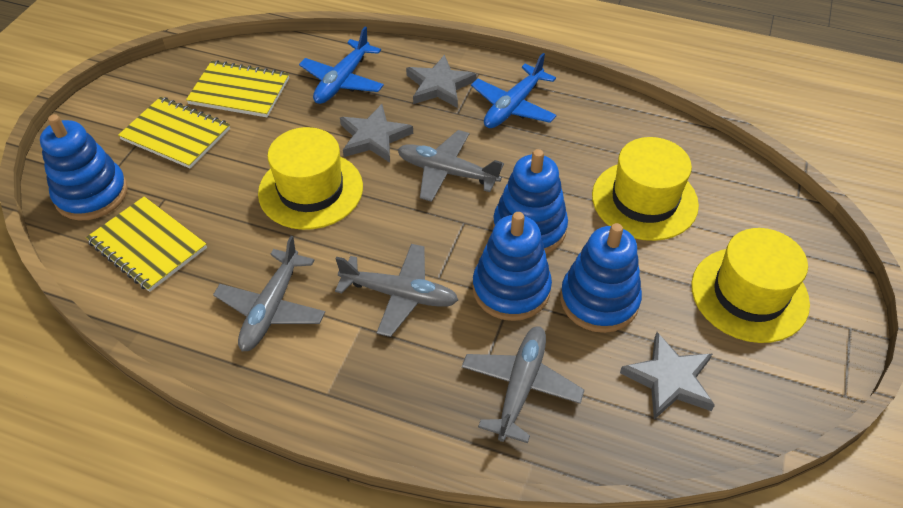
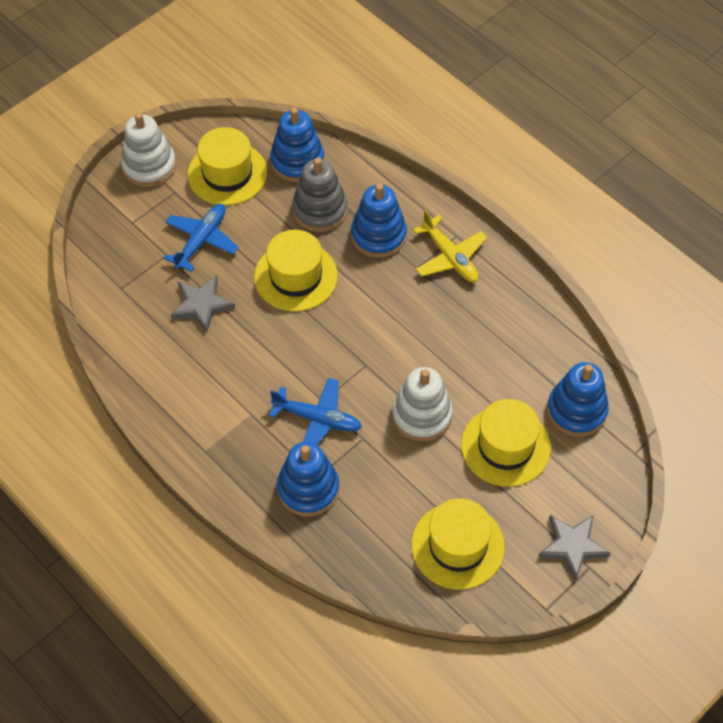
grey plane: [213,236,325,352] [335,244,458,337] [397,130,504,202] [462,326,584,443] = 4 -> none = 0
grey stacking toy: none = 0 -> [292,158,347,232] = 1
grey star: [340,104,413,163] [406,55,476,108] [620,332,715,419] = 3 -> [171,275,235,333] [538,515,611,581] = 2
white stacking toy: none = 0 -> [121,113,176,187] [392,367,453,442] = 2
yellow hat: [258,127,363,230] [592,137,699,241] [692,228,810,343] = 3 -> [188,127,267,206] [254,230,338,312] [411,498,505,589] [461,399,551,487] = 4
yellow notebook: [86,196,207,292] [118,97,230,169] [186,60,289,117] = 3 -> none = 0
yellow plane: none = 0 -> [413,210,487,282] = 1

